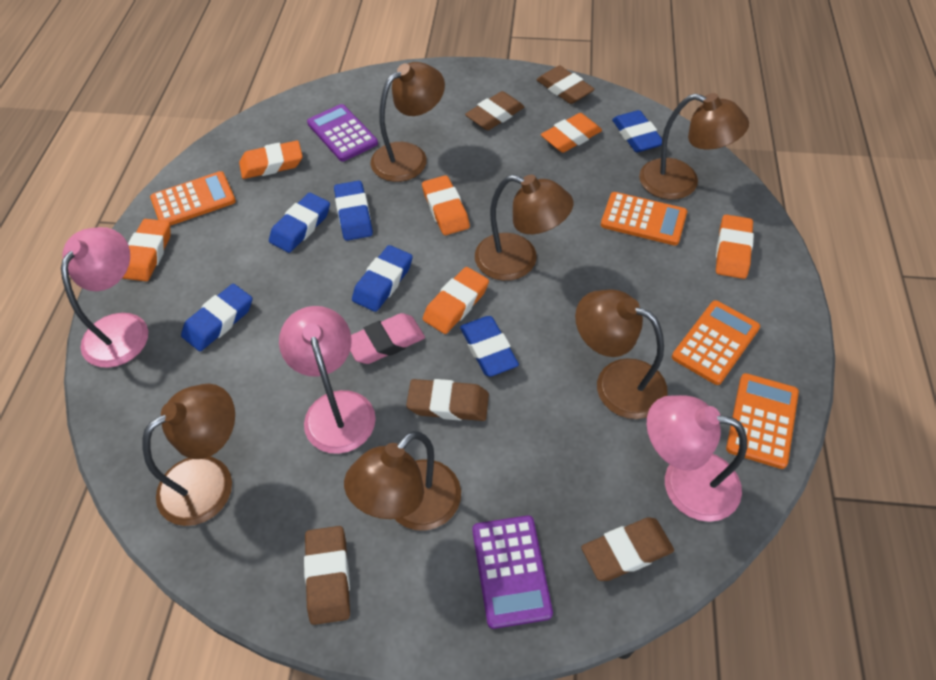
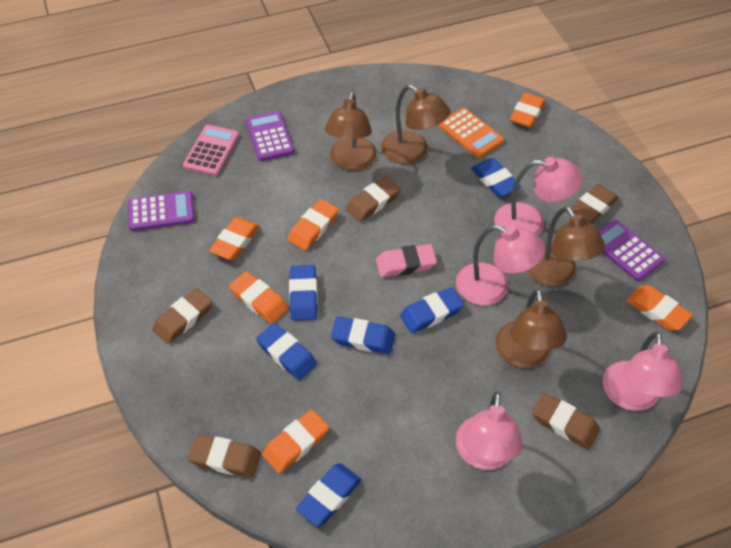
brown lamp: [142,384,235,526] [344,431,461,531] [370,62,445,182] [475,175,574,281] [575,289,668,419] [639,93,749,200] = 6 -> [325,91,377,171] [381,85,451,164] [495,289,567,368] [526,206,605,286] = 4
orange calculator: [150,171,236,226] [601,192,687,245] [672,300,760,385] [726,373,799,469] = 4 -> [439,108,504,158] = 1
pink calculator: none = 0 -> [183,125,239,176] = 1
pink lamp: [61,227,148,368] [279,306,376,454] [647,395,747,522] = 3 -> [456,225,545,305] [456,391,523,470] [494,157,583,236] [603,332,683,411] = 4
purple calculator: [307,104,378,162] [472,516,553,629] = 2 -> [128,191,195,231] [246,111,294,161] [599,220,665,281] = 3

